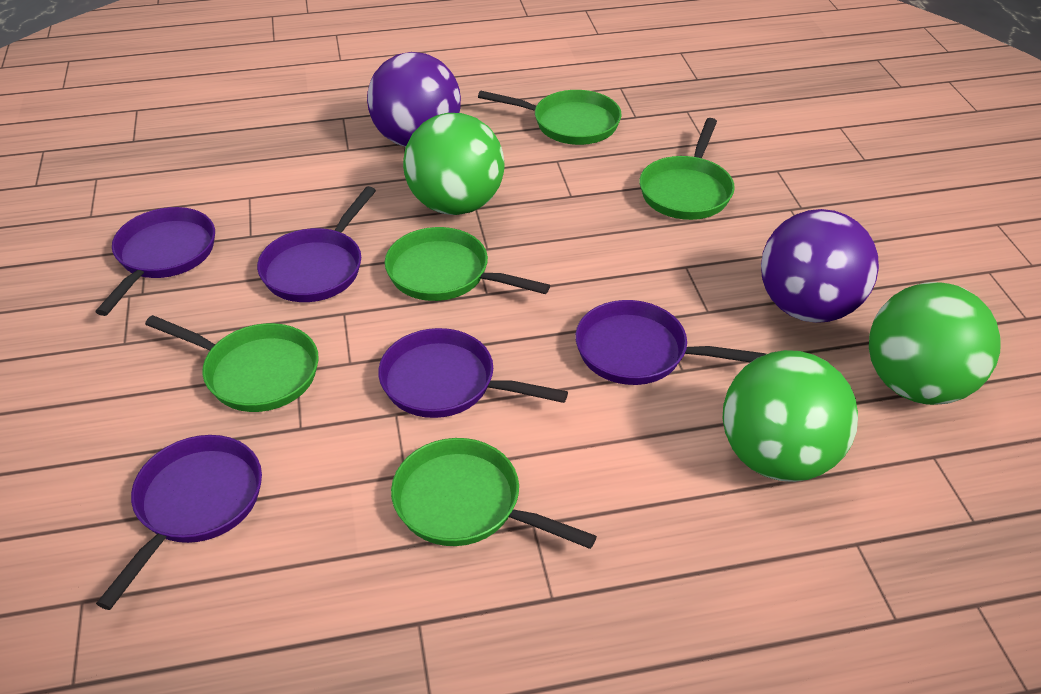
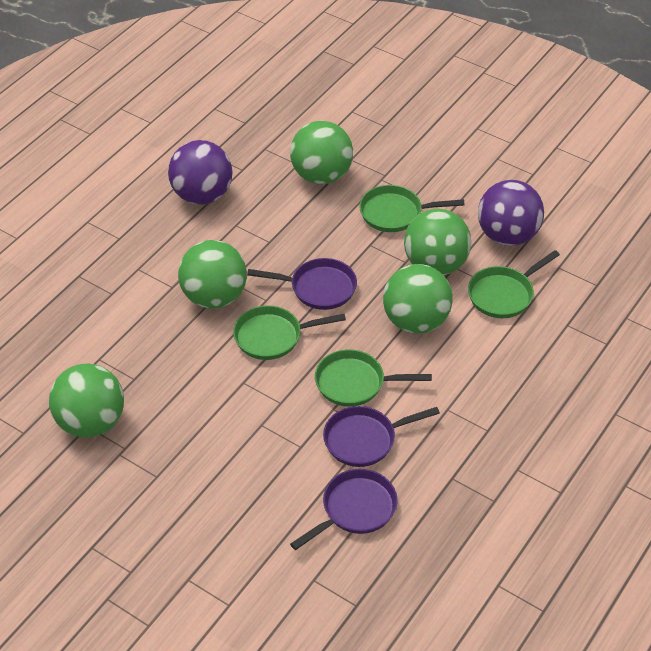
green ball: [403,113,504,215] [723,350,858,482] [869,282,1001,405] = 3 -> [49,363,124,438] [178,240,247,309] [290,121,353,184] [383,264,452,334] [404,209,471,275] = 5
green pan: [145,315,319,412] [385,227,550,301] [391,438,597,549] [478,90,622,145] [639,118,735,220] = 5 -> [233,305,346,360] [315,349,432,407] [359,185,465,232] [468,250,560,318] = 4
purple pan: [95,207,215,316] [96,435,262,610] [257,186,376,302] [378,328,568,418] [575,300,766,385] = 5 -> [247,258,357,310] [290,469,398,550] [323,406,440,467] = 3

